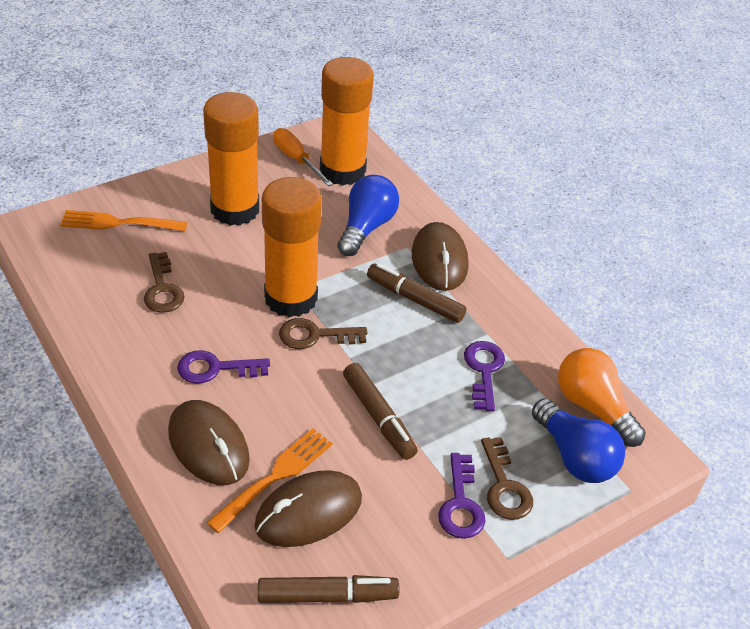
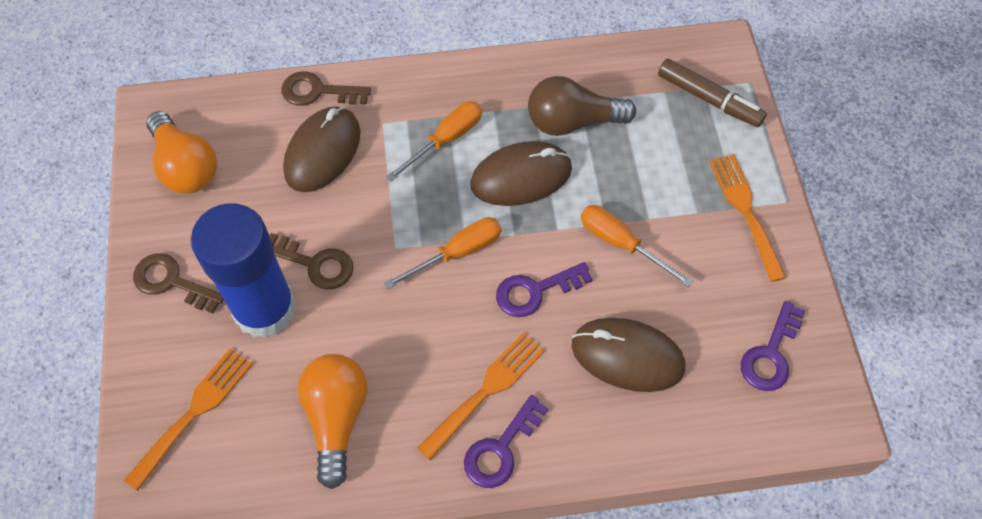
blue glue stick: none = 0 -> [191,203,296,338] = 1
blue light bulb: [337,175,399,256] [532,398,625,483] = 2 -> none = 0
brown light bulb: none = 0 -> [528,76,636,136] = 1
brown marker: [258,575,399,603] [343,363,418,460] [367,263,467,323] = 3 -> [658,59,767,127] = 1
orange fork: [60,210,187,231] [207,428,333,533] = 2 -> [124,348,253,491] [417,333,544,460] [709,154,786,282] = 3
orange glue stick: [203,92,259,226] [262,177,322,317] [320,57,374,186] = 3 -> none = 0
orange light bulb: [558,348,646,447] = 1 -> [146,111,217,194] [298,354,367,489] = 2
orange screwdriver: [273,128,333,186] = 1 -> [384,217,502,289] [386,101,482,181] [581,205,693,287] = 3

